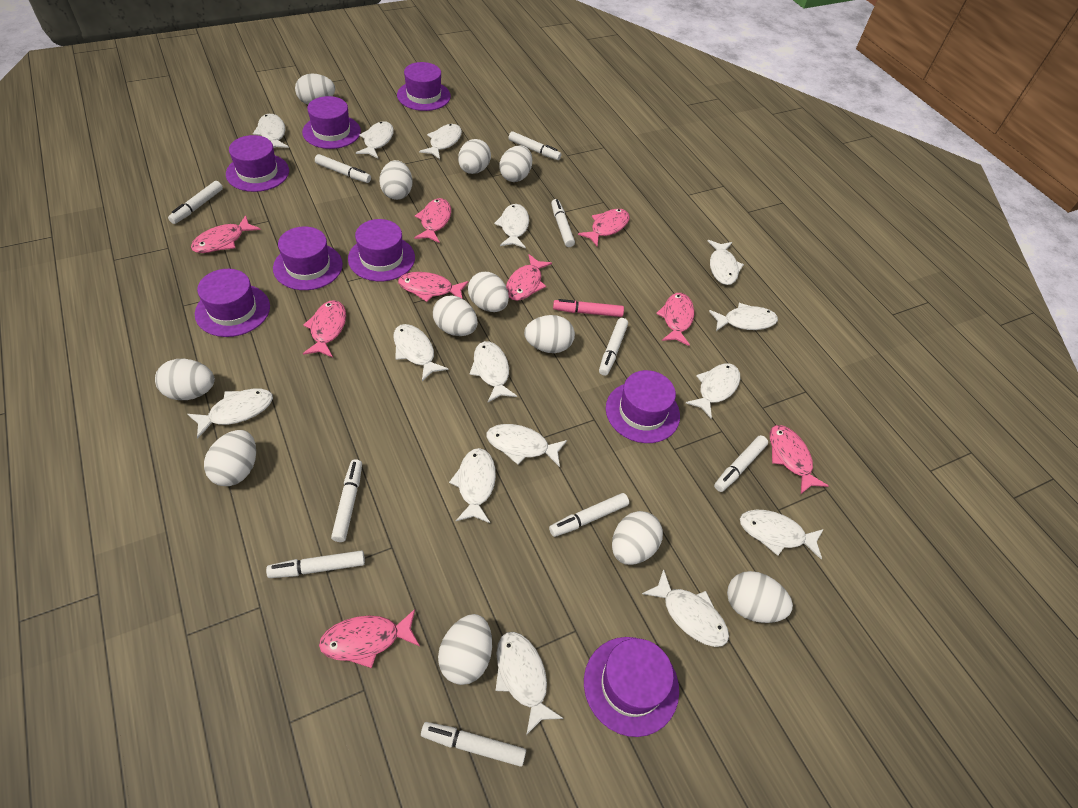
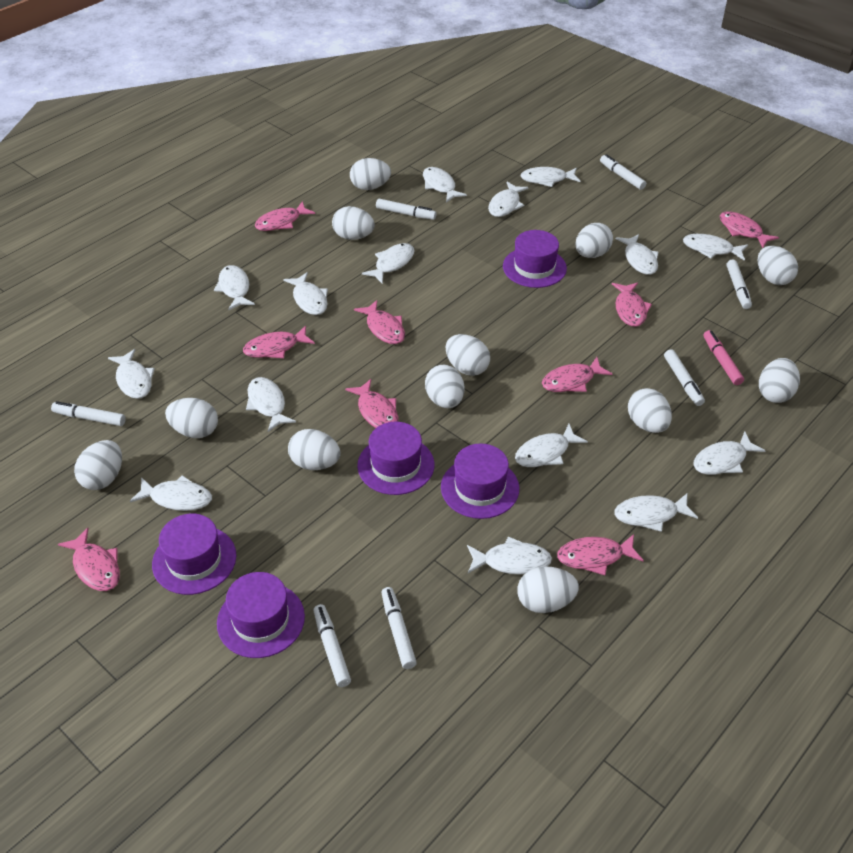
purple hat: [195,269,270,337] [226,135,289,192] [273,226,343,290] [302,96,361,149] [348,219,415,281] [397,62,451,111] [584,637,679,737] [606,370,680,443] = 8 -> [152,514,236,595] [217,572,305,658] [357,422,434,495] [441,443,519,519] [503,230,567,288] = 5
white marker: [168,181,223,224] [266,550,365,578] [315,154,371,183] [331,459,362,542] [421,722,526,767] [508,131,561,160] [549,493,629,537] [551,199,575,247] [599,318,628,376] [714,435,768,492] = 10 -> [51,401,126,426] [313,604,351,687] [376,199,436,220] [381,587,417,669] [600,154,646,190] [664,349,705,406] [727,260,752,309] = 7

